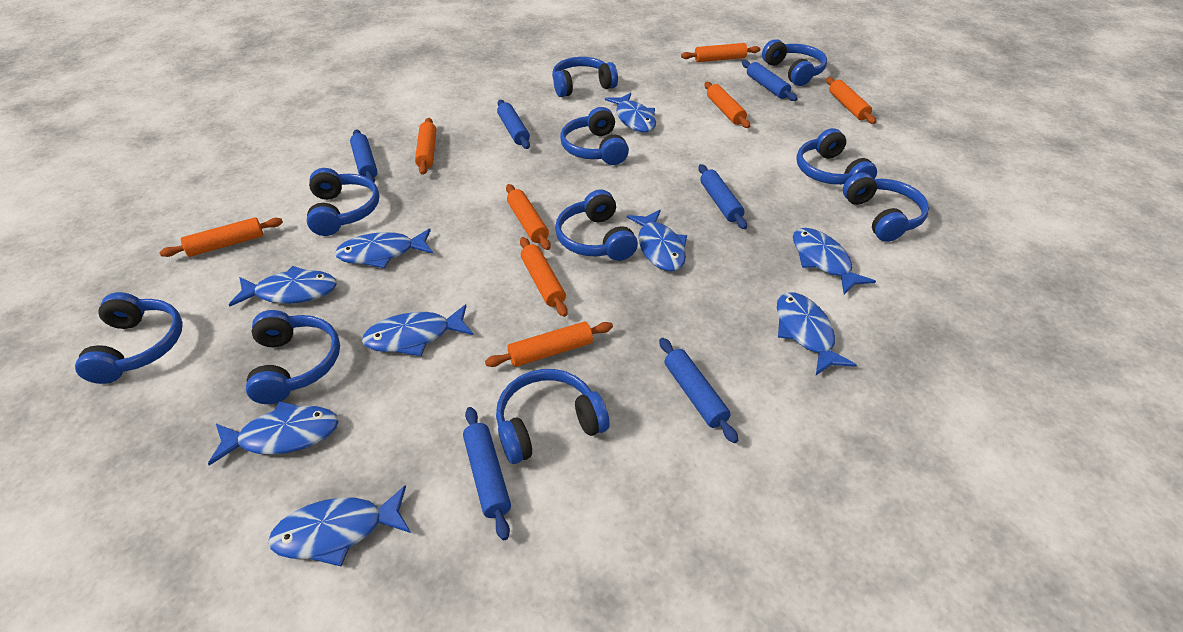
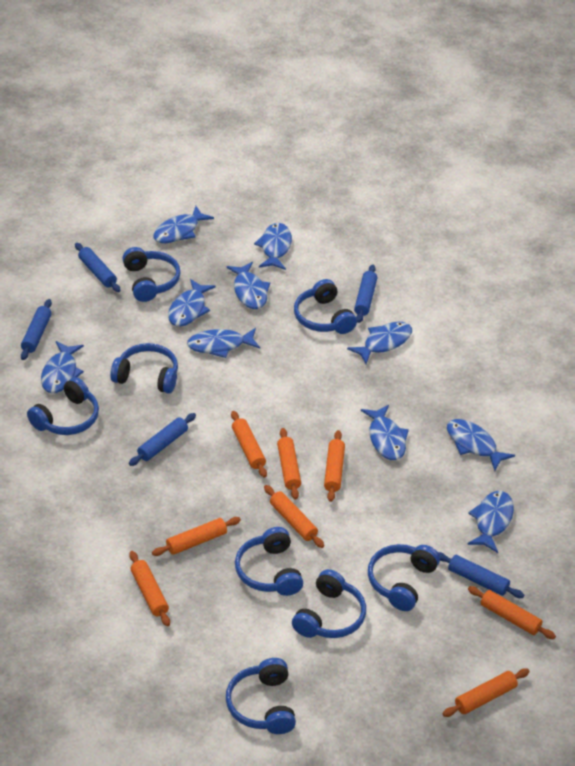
blue fish: [208,401,339,466] [229,266,337,306] [268,485,411,566] [335,228,433,268] [362,304,474,356] [605,93,656,132] [627,210,687,271] [777,292,857,375] [793,228,876,295] = 9 -> [41,341,84,393] [154,206,214,243] [168,279,216,327] [187,328,260,358] [226,262,270,309] [254,223,292,270] [347,321,412,364] [361,405,409,460] [447,419,515,471] [467,491,514,553] = 10
blue headphones: [75,292,183,384] [246,310,340,404] [307,168,380,236] [496,369,610,464] [552,57,618,97] [555,190,638,261] [560,107,629,165] [762,39,827,86] [796,128,877,185] [843,173,929,242] = 10 -> [27,377,99,435] [110,343,178,394] [122,247,181,302] [226,658,296,734] [235,527,303,596] [292,569,366,638] [294,279,357,334] [368,544,440,611] = 8
blue rolling pin: [350,129,377,183] [463,407,511,540] [497,100,530,149] [659,338,738,443] [698,164,747,229] [742,60,797,101] = 6 -> [21,299,52,360] [75,243,121,292] [129,413,196,466] [354,264,377,323] [438,552,524,598] = 5

